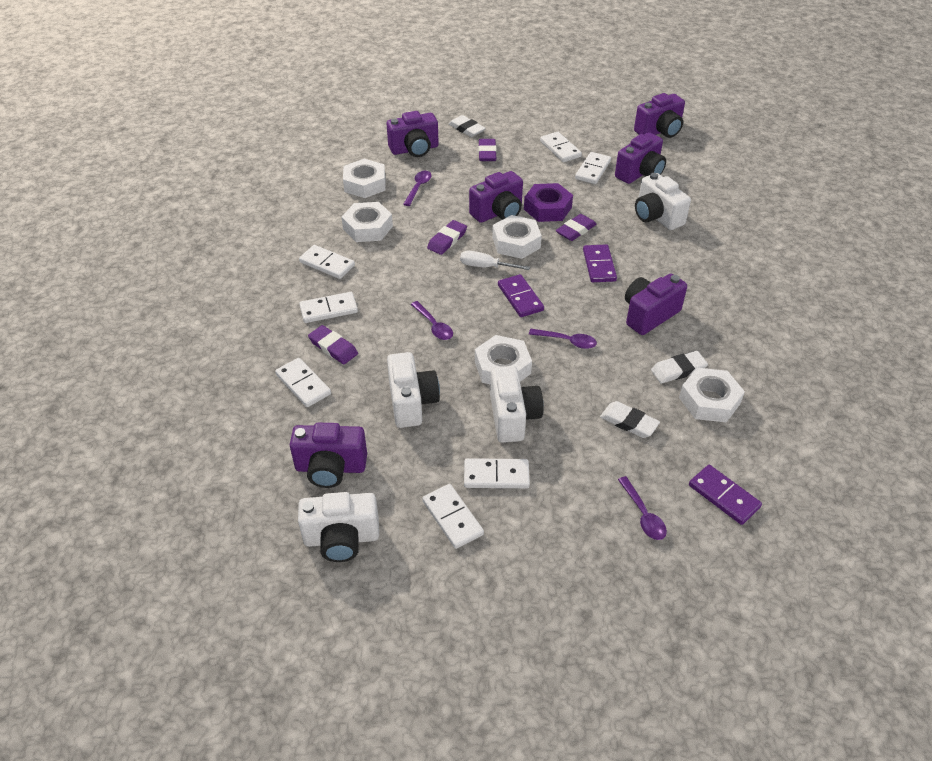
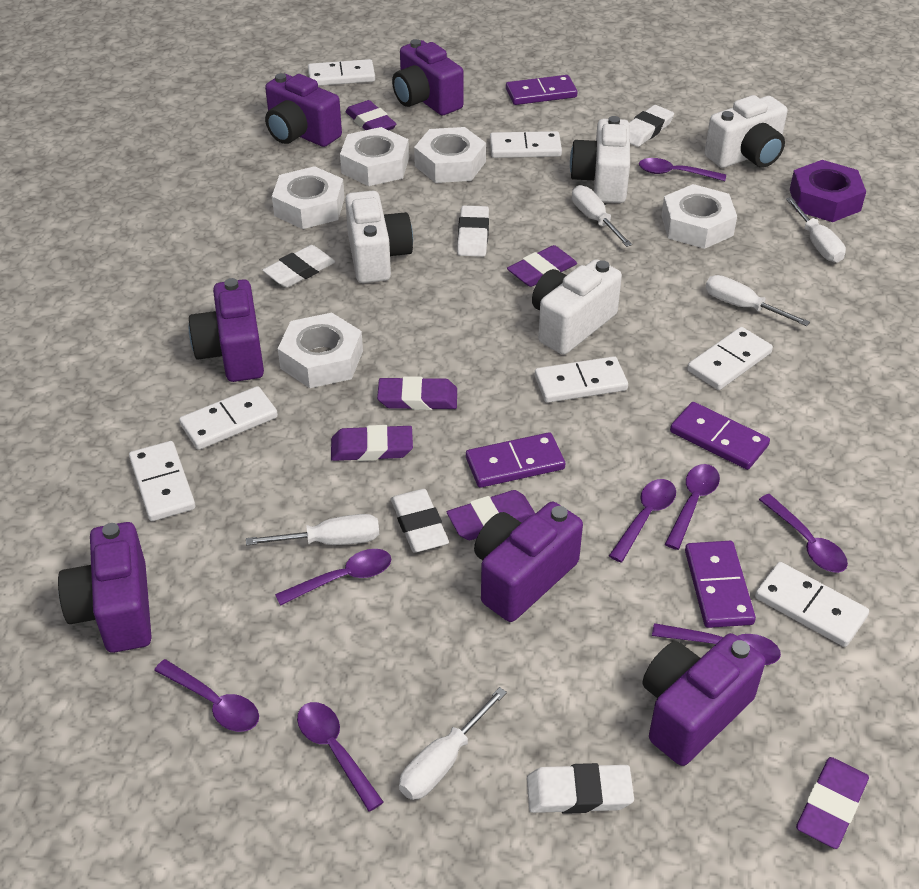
purple domino: [498,274,544,317] [583,244,617,282] [689,465,762,525] = 3 -> [466,432,565,488] [506,75,577,105] [670,402,770,470] [685,541,756,628] = 4
purple eraser: [308,325,358,364] [427,220,467,255] [478,139,497,161] [556,214,597,241] = 4 -> [331,425,413,461] [345,100,396,130] [377,376,457,410] [447,490,535,540] [507,245,577,287] [796,757,869,849] = 6
purple spoon: [403,171,432,206] [411,301,453,340] [529,329,597,349] [618,476,667,540] = 4 -> [154,659,259,732] [275,549,392,606] [297,702,384,811] [609,479,676,562] [639,158,726,181] [652,623,781,665] [665,464,720,550] [759,494,848,573] = 8
white eraser: [449,115,486,137] [600,401,660,438] [651,351,708,383] = 3 -> [263,245,336,288] [391,489,449,553] [457,205,489,257] [527,763,634,814] [629,105,674,147] = 5
white screwdriver: [460,251,530,270] = 1 -> [246,514,379,545] [399,687,507,800] [572,185,632,247] [705,275,810,326] [786,197,846,263] = 5

